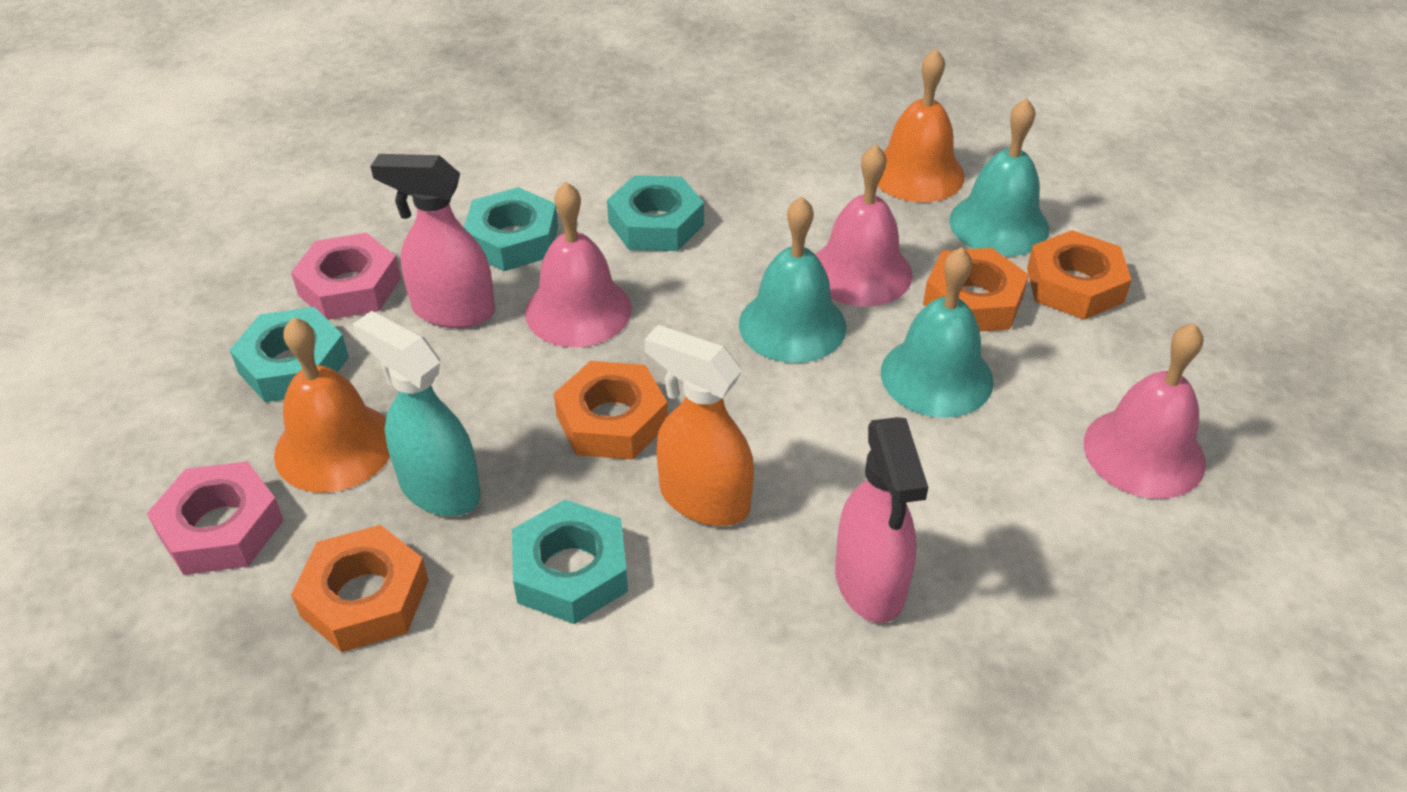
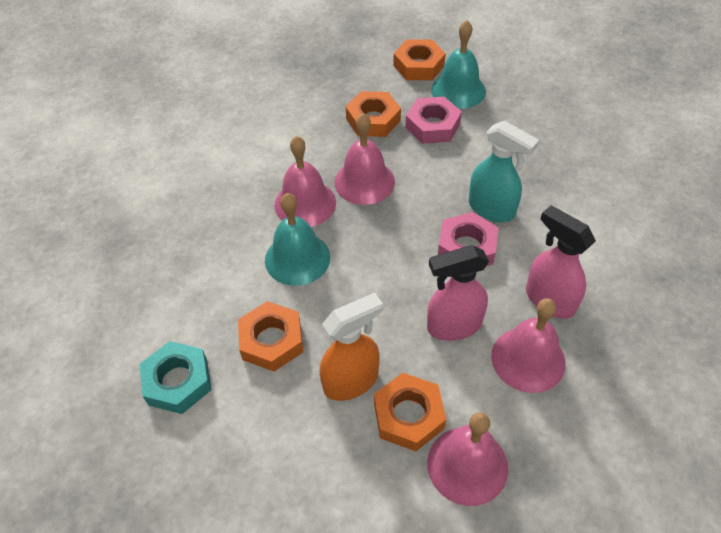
orange bell: [274,317,390,493] [878,49,965,202] = 2 -> none = 0
pink bell: [525,182,632,347] [815,144,913,307] [1083,323,1206,499] = 3 -> [274,136,336,227] [335,113,395,205] [427,412,508,506] [491,298,566,393] = 4
turquoise bell: [739,196,847,363] [881,247,994,418] [949,98,1049,256] = 3 -> [265,193,330,286] [431,20,486,109] = 2
turquoise nut: [230,307,349,402] [464,187,558,271] [512,500,628,624] [607,175,704,251] = 4 -> [140,341,211,414] = 1

